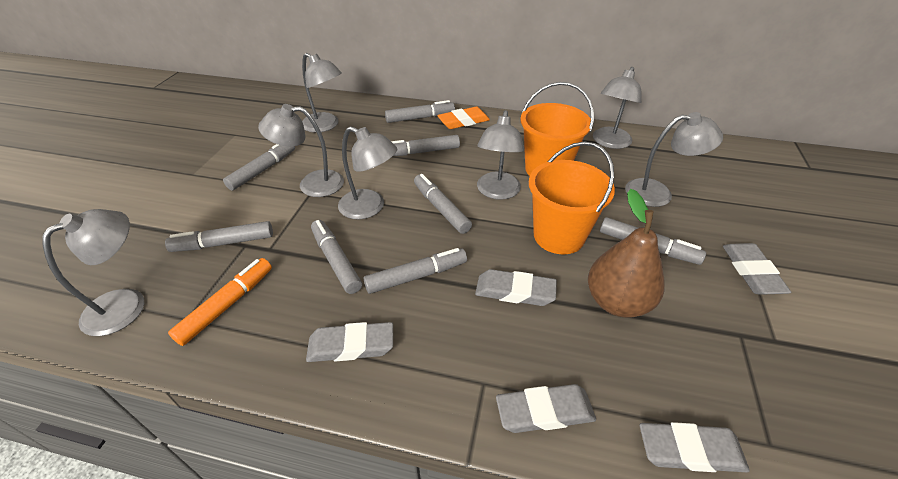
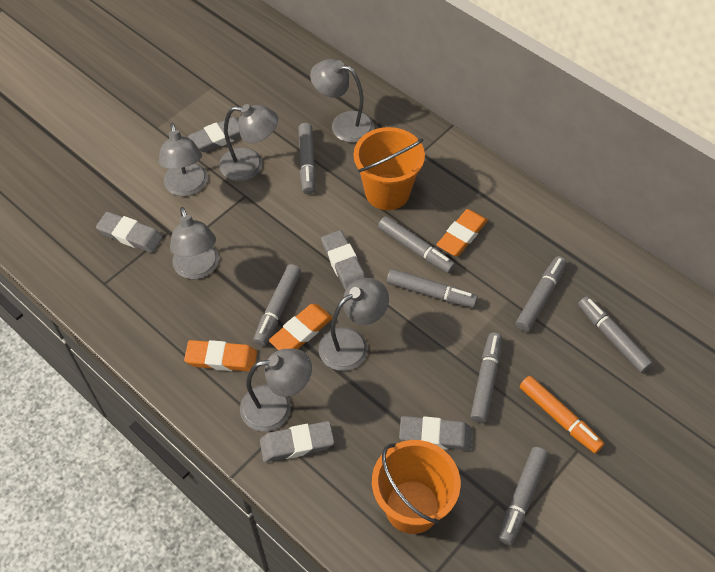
brown pear: [588,189,665,318] = 1 -> none = 0
grey lamp: [43,209,144,336] [258,104,344,197] [302,53,342,133] [338,126,397,219] [477,110,525,200] [593,67,642,149] [625,112,723,207] = 7 -> [158,123,208,196] [170,207,219,279] [219,104,278,181] [240,349,312,431] [310,59,374,143] [318,278,389,371] = 6
orange eraser: [437,107,490,129] = 1 -> [184,340,257,372] [269,304,333,350] [437,209,488,256] = 3

